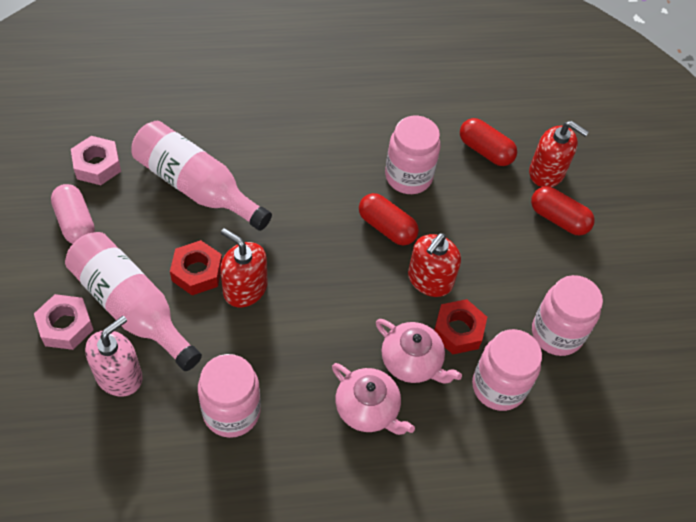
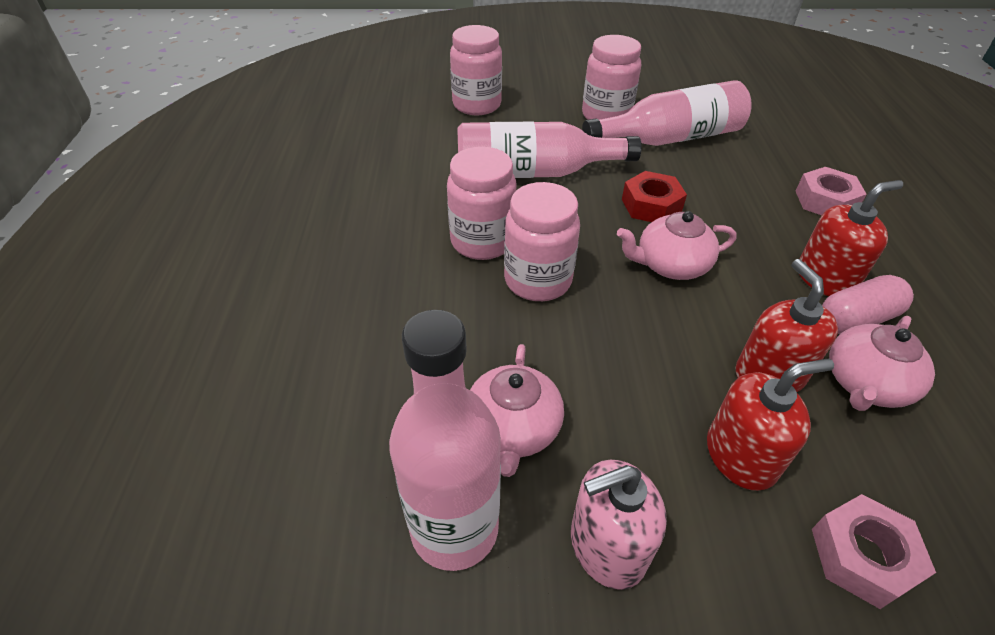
pink bottle: [65,232,202,371] [132,121,272,231] = 2 -> [389,310,501,571] [457,122,642,178] [582,80,752,146] = 3
pink teapot: [332,363,415,435] [376,319,462,384] = 2 -> [470,344,564,477] [617,211,737,280] [829,316,935,411] = 3
red capsule: [359,193,419,245] [460,118,517,166] [531,186,595,235] = 3 -> none = 0
red nut: [170,240,222,295] [434,299,487,354] = 2 -> [622,171,687,222] = 1

